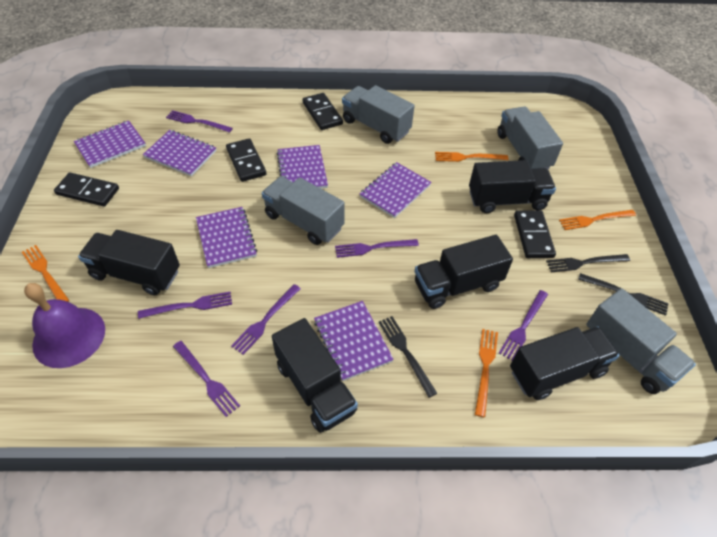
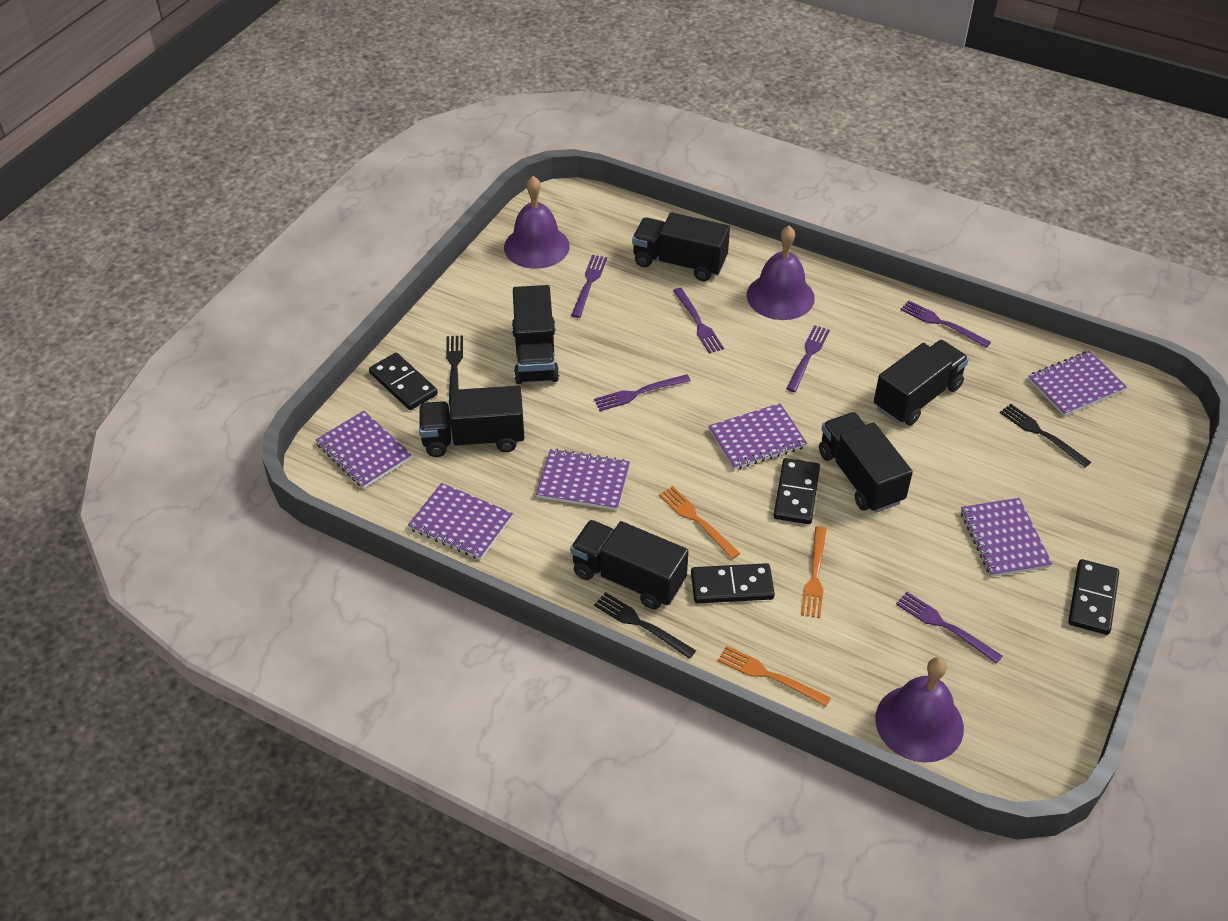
black truck: [78,230,180,295] [272,318,358,433] [415,235,513,309] [469,160,556,213] [510,327,619,400] = 5 -> [419,386,524,457] [512,285,559,384] [570,520,689,609] [632,212,730,281] [819,412,913,513] [874,340,969,425] = 6
grey truck: [262,176,345,245] [342,85,415,144] [497,107,563,169] [586,288,696,394] = 4 -> none = 0
orange fork: [22,245,69,302] [435,152,508,162] [475,329,498,417] [559,210,636,230] = 4 -> [659,486,740,559] [718,645,831,707] [801,526,827,618] = 3
purple bell: [24,283,105,368] = 1 -> [504,176,570,269] [747,226,815,320] [875,657,964,763] = 3

